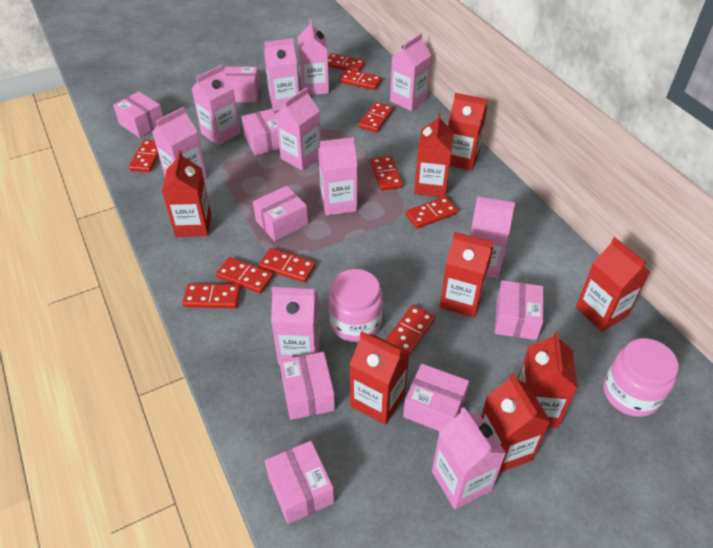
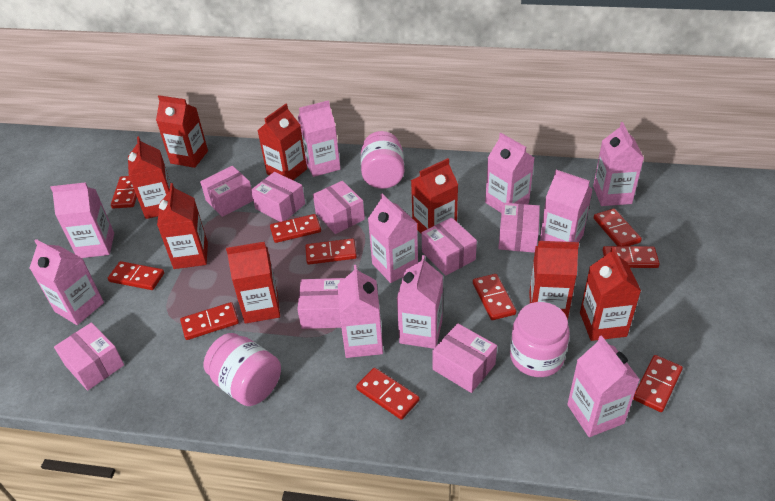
pink jar: [328,269,383,342] [604,338,679,417] = 2 -> [203,333,281,406] [361,131,405,189] [510,302,570,377] = 3

